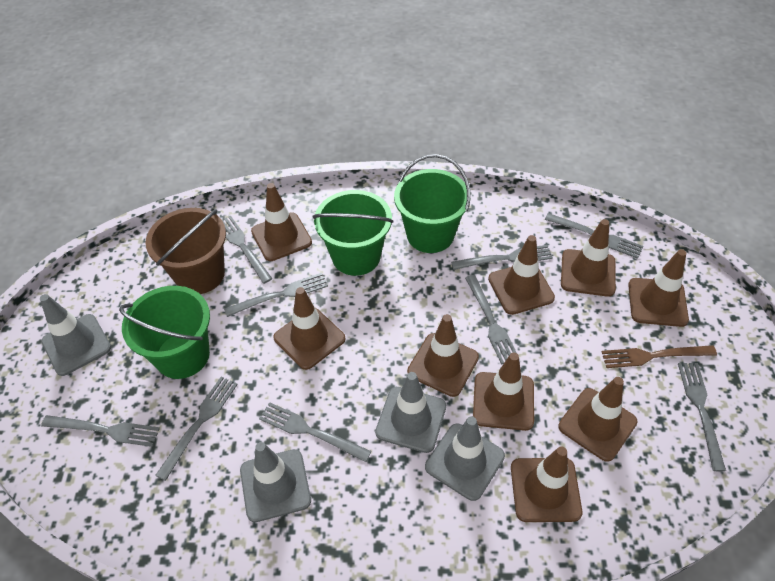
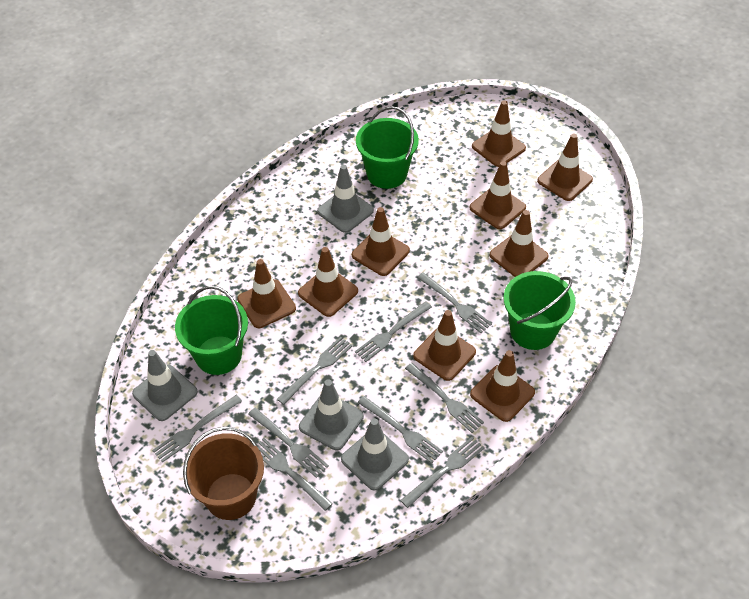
brown fork: [602,345,717,368] = 1 -> none = 0

